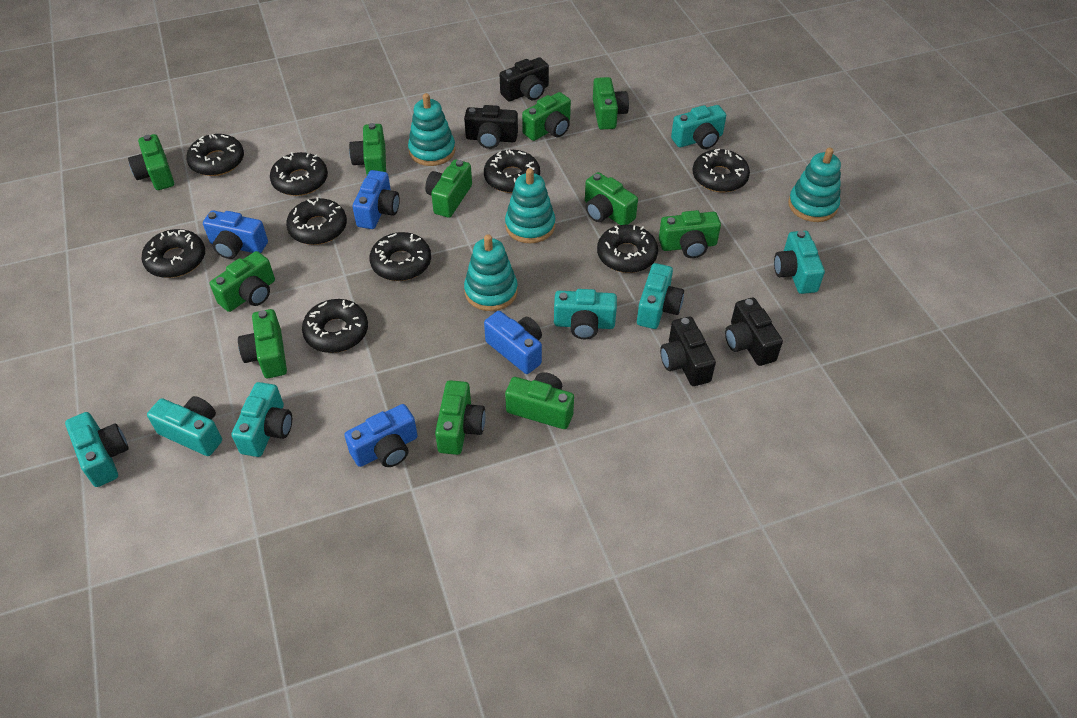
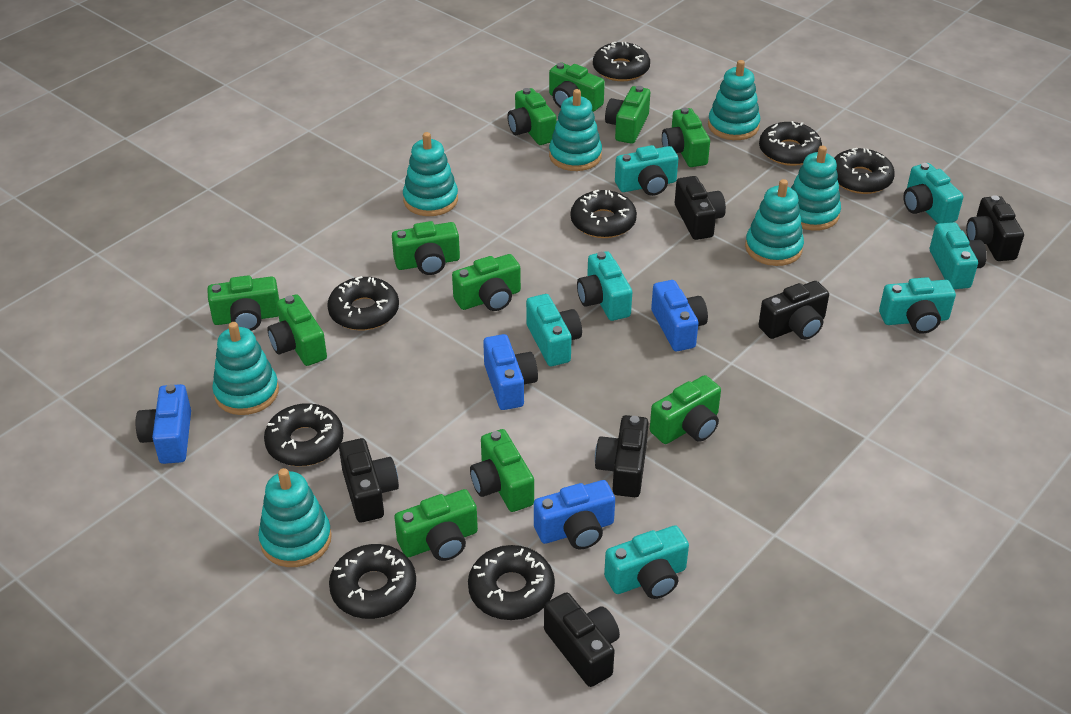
black camera: [464,105,518,149] [500,57,549,101] [660,316,716,386] [725,298,783,366] = 4 -> [339,438,399,523] [544,592,620,687] [595,415,649,497] [675,176,726,240] [758,281,829,340] [966,195,1024,261] = 6
black donut: [142,229,205,278] [186,134,244,176] [270,152,328,196] [286,197,347,245] [302,299,368,353] [369,232,431,281] [484,150,540,193] [597,225,658,273] [692,149,750,192] = 9 -> [264,403,343,466] [327,276,399,330] [329,544,416,619] [468,545,555,620] [571,190,637,238] [593,42,650,81] [759,121,822,166] [834,148,895,194] = 8
turquoise stacking toy: [408,93,455,166] [464,234,518,311] [505,168,555,243] [788,148,841,222] = 4 -> [212,322,279,415] [258,468,332,567] [403,132,458,216] [549,89,602,171] [708,60,760,140] [745,179,804,266] [791,146,841,231] = 7

